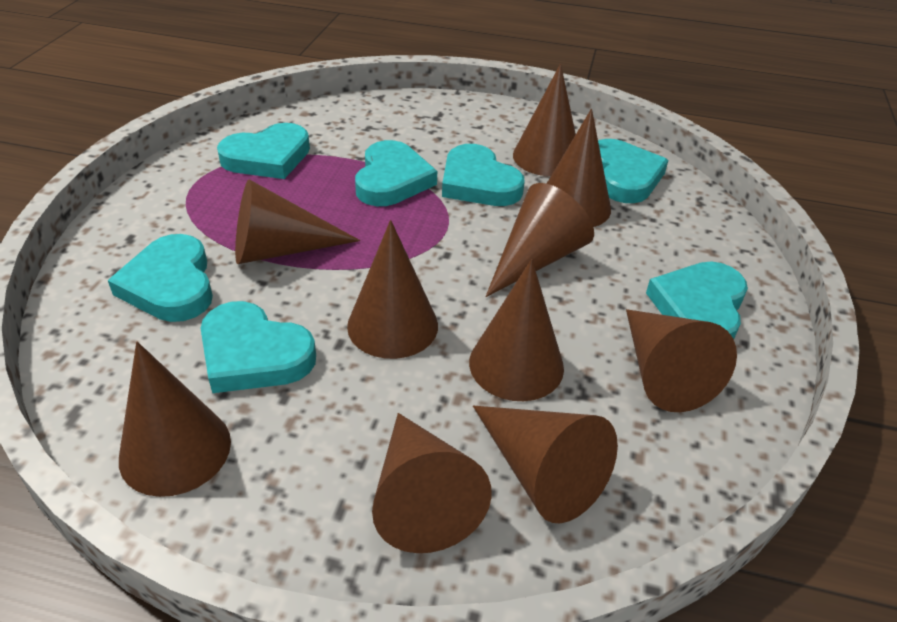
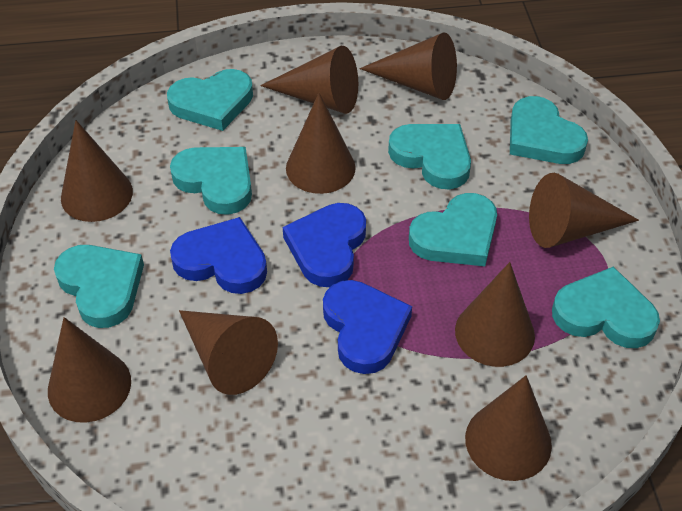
blue heart: none = 0 -> [170,217,267,294] [283,203,366,287] [323,280,412,374] = 3
brown cone: [119,342,231,497] [235,179,360,264] [347,220,438,359] [372,413,492,553] [469,259,564,401] [473,406,618,523] [485,183,594,297] [513,64,576,176] [546,109,611,227] [626,309,737,412] = 10 -> [48,317,131,423] [61,120,133,222] [179,310,278,395] [260,46,358,114] [286,93,356,194] [360,32,457,100] [455,262,535,367] [465,375,552,481] [529,173,639,248] = 9

